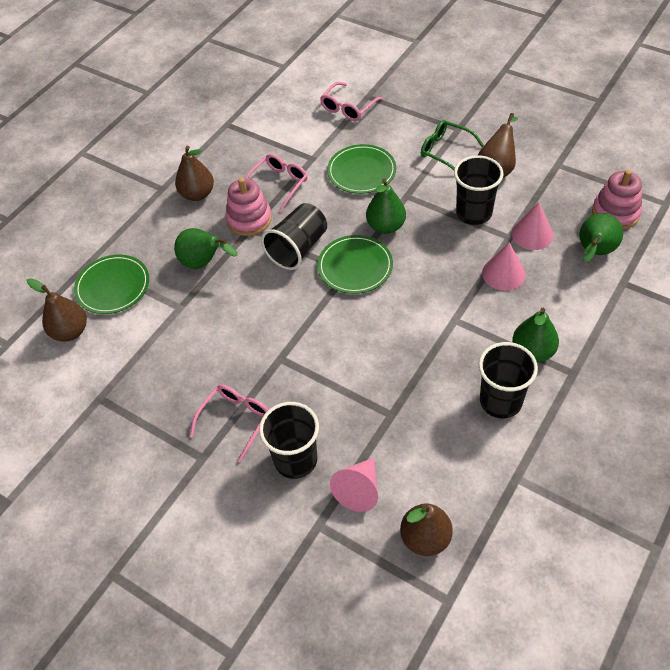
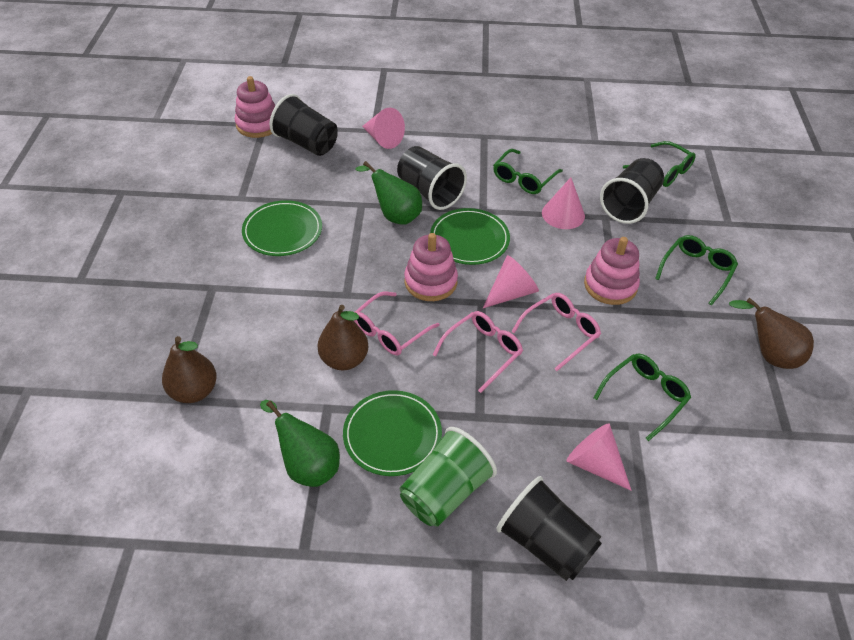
brown pear: [27,278,87,342] [175,146,214,201] [400,503,453,556] [478,113,518,178] = 4 -> [162,336,217,403] [318,305,368,370] [729,298,814,369] = 3
green cup: none = 0 -> [400,427,497,527] = 1
green glasses: [421,120,484,170] = 1 -> [493,149,563,194] [594,354,691,441] [623,141,696,187] [655,235,738,305] = 4
green pear: [174,228,238,269] [366,179,406,234] [512,308,559,363] [580,213,623,262] = 4 -> [260,400,340,487] [355,161,422,225] = 2
pink cone: [330,458,378,512] [482,242,526,291] [511,202,554,250] = 3 -> [362,108,405,149] [483,255,539,308] [542,177,585,229] [566,423,632,491] = 4
pink stacking toy: [226,178,272,236] [592,170,642,230] = 2 -> [235,76,275,138] [404,233,458,301] [584,237,640,305] = 3

